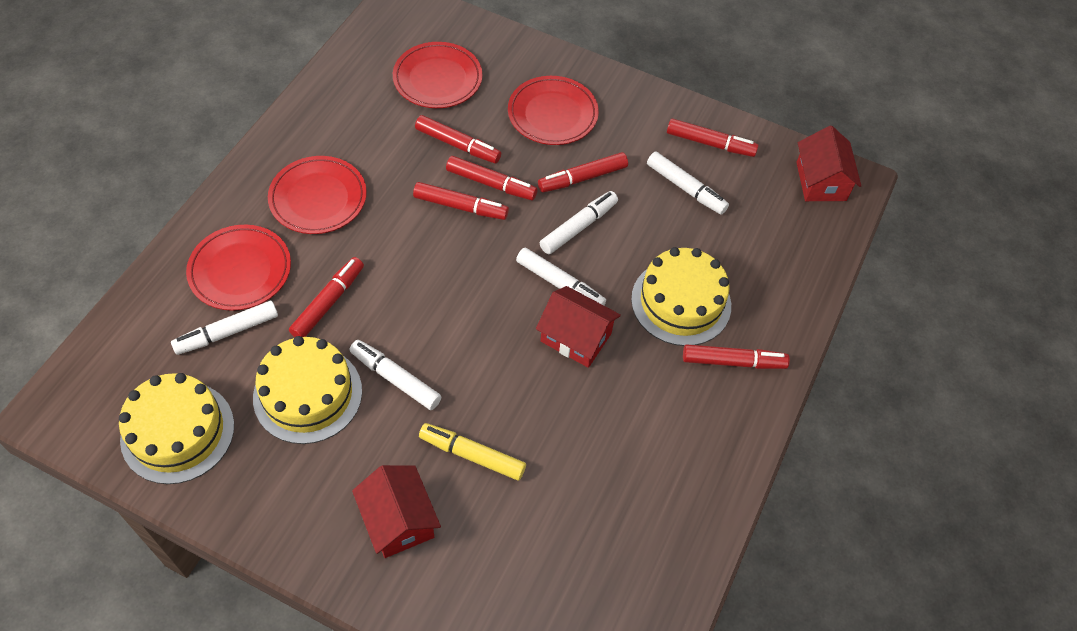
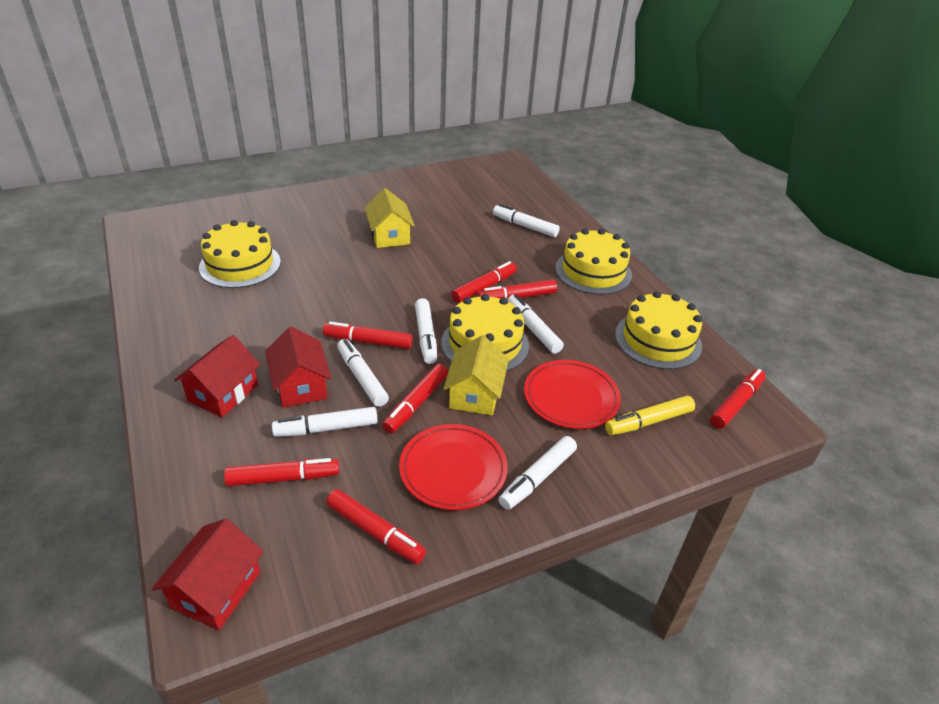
red plate: [186,225,291,311] [268,156,367,234] [393,42,482,108] [508,76,599,145] = 4 -> [399,424,508,510] [524,360,621,429] = 2
white marker: [171,301,278,355] [350,340,441,410] [516,247,606,305] [540,191,618,254] [647,152,729,215] = 5 -> [272,407,378,437] [337,339,389,407] [415,298,437,364] [493,204,560,237] [499,436,577,510] [507,294,564,354] = 6
yellow cake: [119,373,234,484] [253,336,362,444] [631,247,731,346] = 3 -> [199,220,281,288] [441,294,529,372] [555,229,632,295] [615,291,702,369] = 4
yellow house: none = 0 -> [365,188,415,248] [443,335,509,416] = 2

